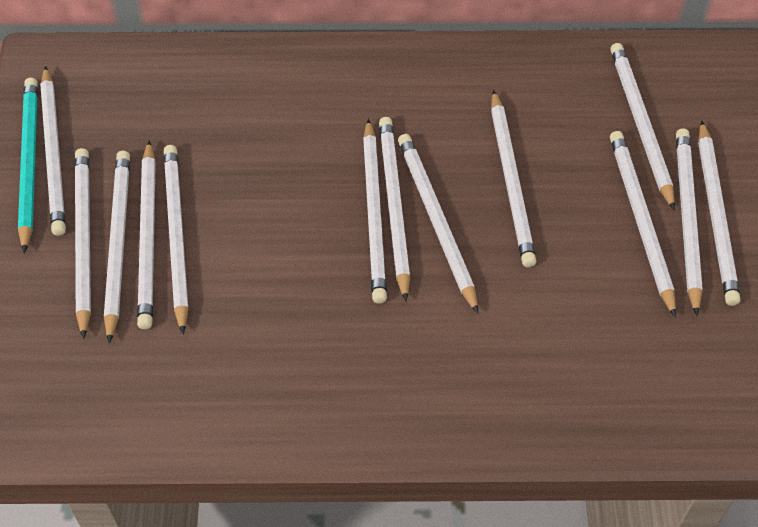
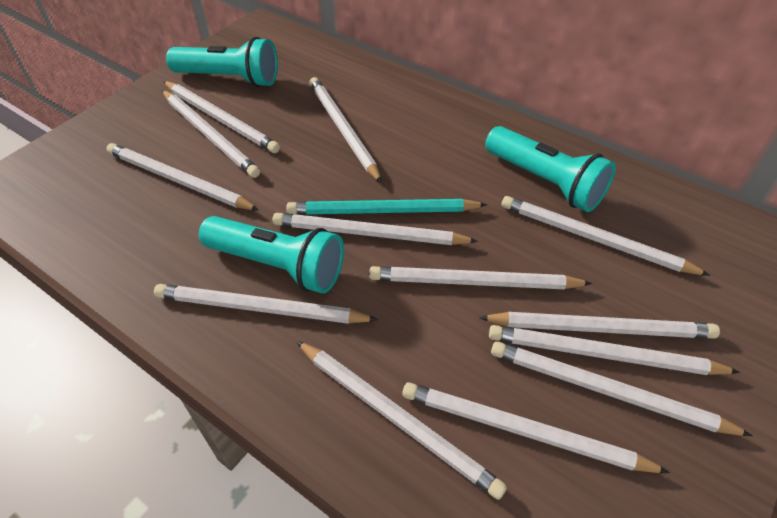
turquoise flashlight: none = 0 -> [166,37,278,87] [199,216,344,294] [485,126,616,212] = 3

